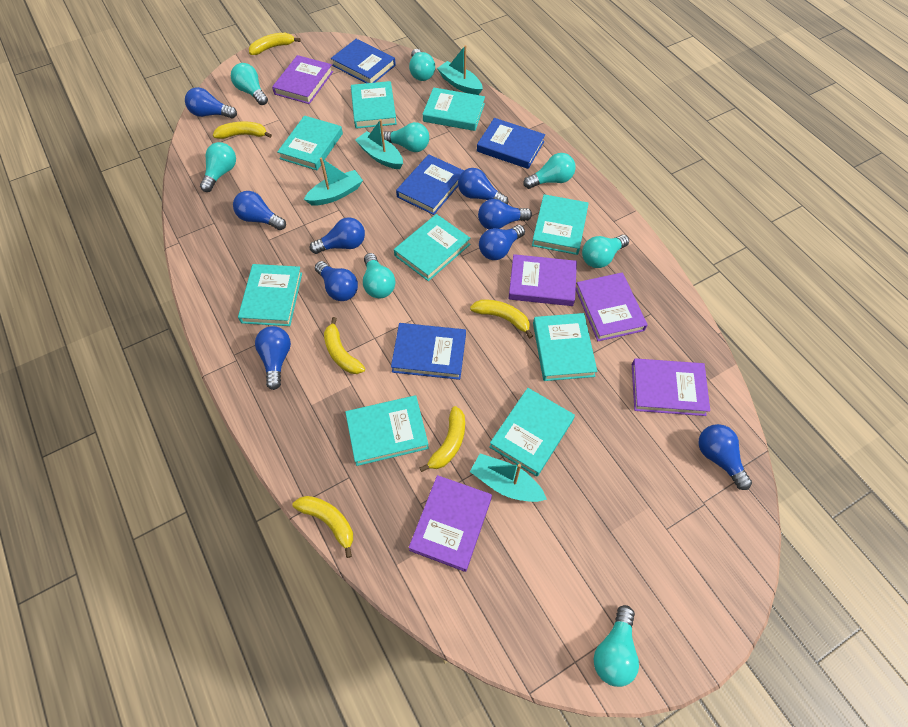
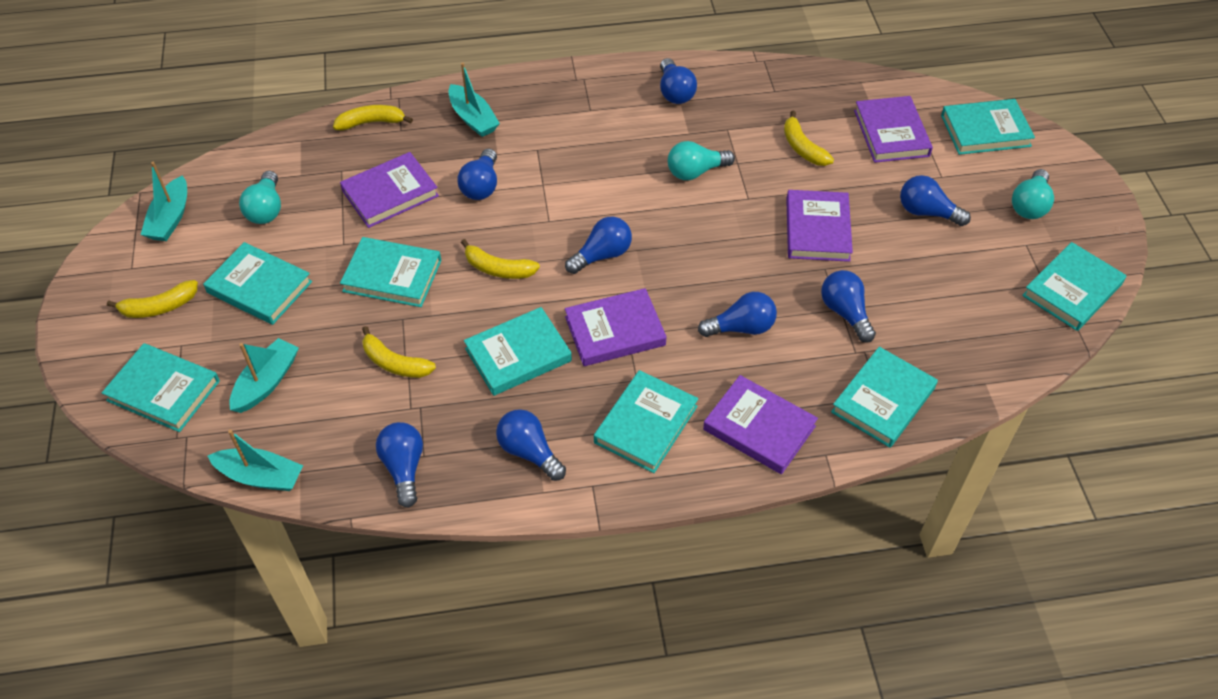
blue book: [331,39,396,83] [391,323,466,380] [396,154,464,215] [477,118,545,169] = 4 -> none = 0
blue light bulb: [185,87,237,119] [233,191,286,230] [255,326,291,390] [310,217,365,254] [315,261,358,301] [458,168,508,205] [478,199,532,229] [479,225,525,260] [698,424,752,490] = 9 -> [376,422,423,508] [457,149,497,200] [496,409,566,481] [565,217,632,274] [660,58,697,104] [698,292,777,337] [821,270,876,343] [900,175,971,226] = 8
turquoise book: [238,264,302,326] [277,115,343,170] [345,395,429,466] [351,81,397,129] [394,214,471,281] [423,87,485,131] [489,388,575,477] [532,194,589,255] [533,313,597,381] = 9 -> [102,343,220,432] [203,242,312,325] [340,237,441,307] [464,307,572,396] [594,370,698,473] [831,347,938,448] [941,99,1035,155] [1022,242,1127,331] = 8
turquoise light bulb: [200,142,236,192] [231,63,268,105] [363,253,395,298] [383,122,429,152] [409,49,435,81] [524,153,575,189] [582,235,629,268] [594,605,639,687] = 8 -> [239,171,281,224] [668,141,735,180] [1012,169,1054,219] = 3
yellow banana: [213,121,272,139] [249,33,301,55] [292,496,353,558] [324,317,365,374] [420,406,465,472] [470,299,533,339] = 6 -> [107,280,198,318] [333,105,413,131] [362,326,436,378] [461,239,540,279] [784,111,834,166] = 5

